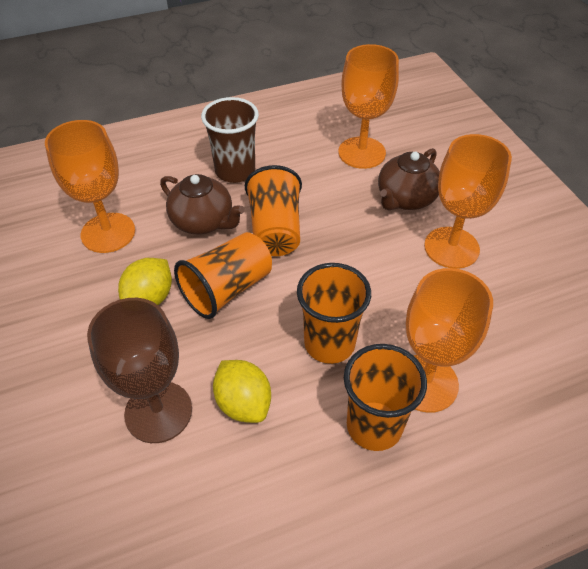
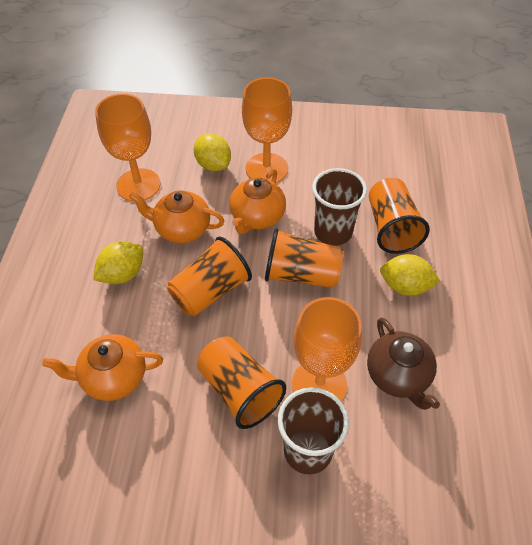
brown cup: [201,97,259,183] = 1 -> [278,387,349,474] [312,168,367,246] = 2
brown goblet: [87,298,192,443] = 1 -> none = 0
brown teapot: [160,174,245,234] [378,148,440,211] = 2 -> [367,317,440,410] = 1
orange goblet: [45,120,135,253] [338,44,399,169] [406,268,493,413] [424,134,512,269] = 4 -> [95,94,160,202] [242,77,292,183] [292,297,362,402] = 3
orange teapot: none = 0 -> [42,334,163,401] [129,191,224,243] [229,169,286,234] = 3
yellow lemon: [118,258,172,305] [213,360,271,423] = 2 -> [93,241,143,284] [194,133,231,171] [380,254,440,296] = 3

